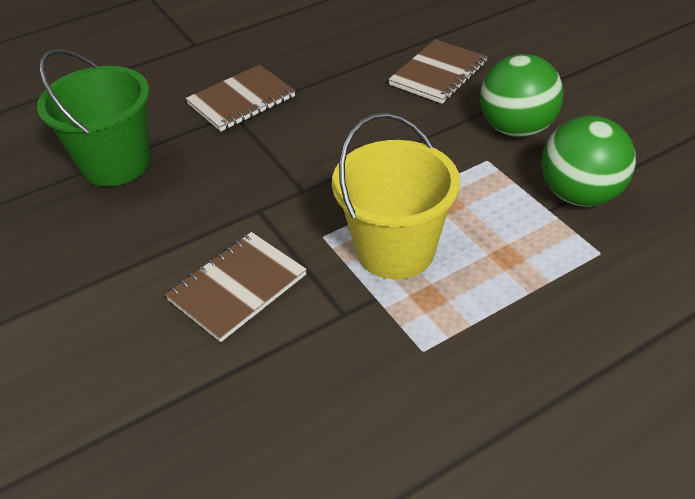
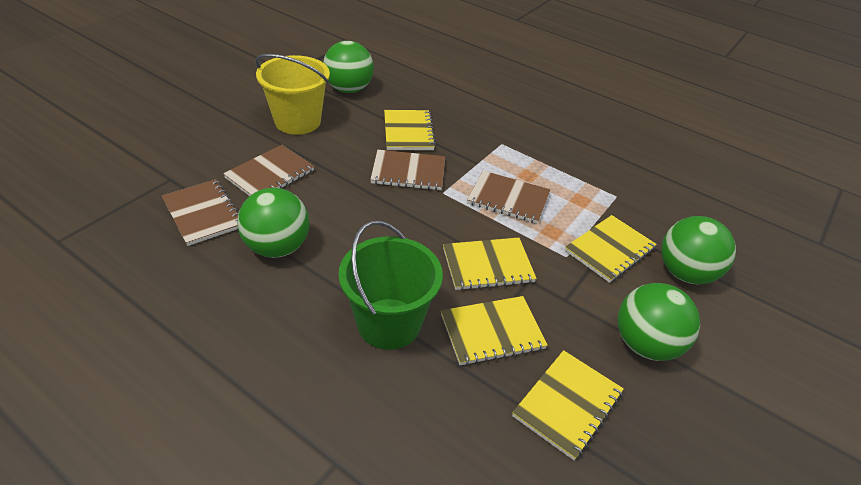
brown notebook: [165,232,307,342] [185,65,295,132] [388,40,488,104] = 3 -> [162,180,239,246] [223,145,314,196] [370,150,445,190] [467,171,551,224] = 4
green ball: [480,54,564,137] [541,116,636,207] = 2 -> [237,188,310,258] [323,41,374,93] [618,283,700,361] [661,216,736,284] = 4
yellow notebook: none = 0 -> [384,110,436,150] [441,296,548,366] [443,238,537,290] [512,350,624,460] [565,215,657,283] = 5

